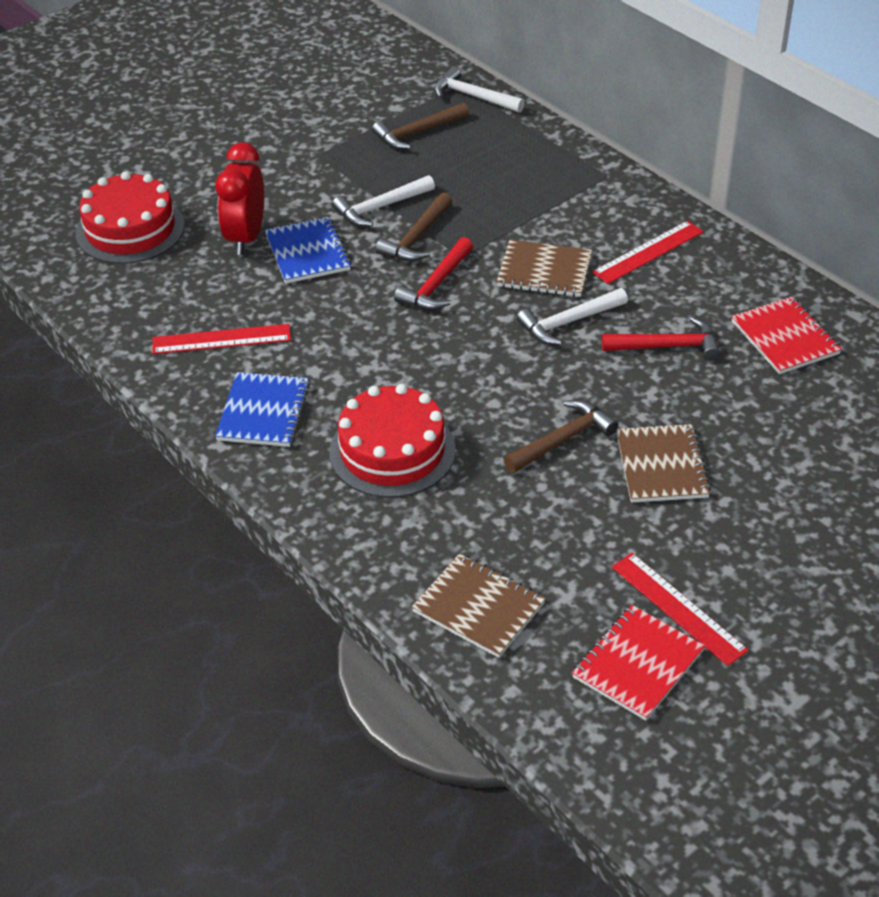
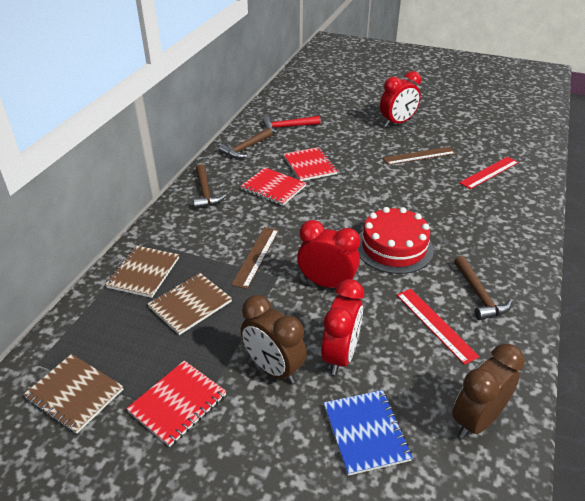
blue notebook: [215,372,310,447] [265,217,351,284] = 2 -> [324,390,413,476] = 1
brown clock: none = 0 -> [241,295,307,384] [452,344,525,439] = 2
brown ruler: none = 0 -> [231,227,279,289] [383,147,456,165] = 2
red cake: [76,171,185,264] [329,384,456,498] = 2 -> [358,207,434,274] = 1
red clock: [215,142,264,255] = 1 -> [297,220,360,288] [321,279,364,375] [380,71,421,127] = 3
red hammer: [394,237,473,310] [602,317,720,361] = 2 -> [262,116,320,133] = 1
red notebook: [572,605,705,721] [732,297,842,374] = 2 -> [126,360,227,447] [240,168,306,206] [283,147,338,181] = 3
red ruler: [152,324,291,354] [592,221,704,284] [612,553,749,666] = 3 -> [397,289,480,365] [459,157,519,189] = 2
white hammer: [332,175,435,227] [434,66,525,113] [516,288,628,345] = 3 -> none = 0

